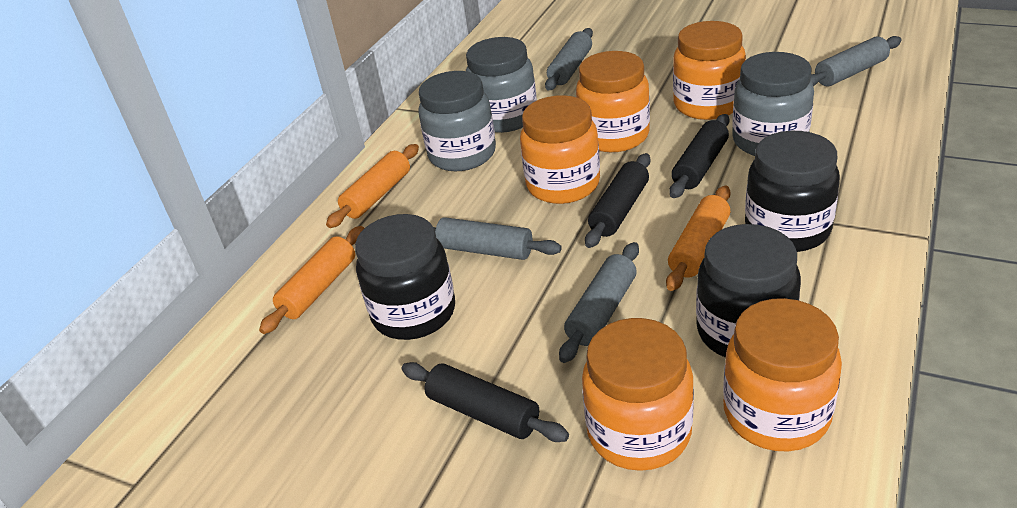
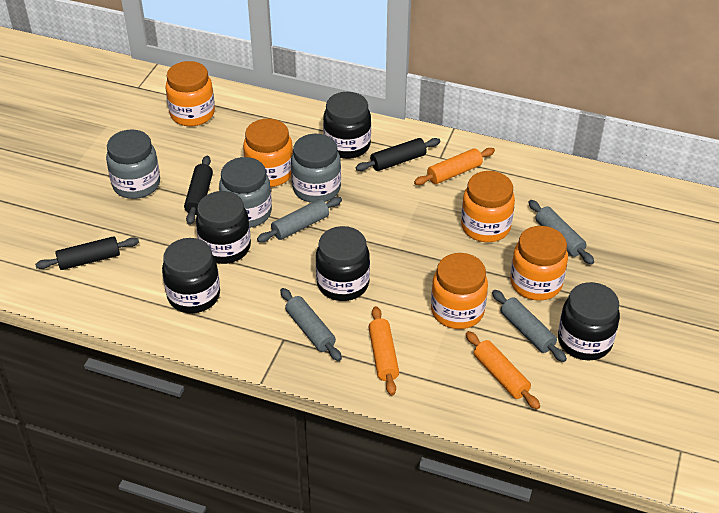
black jar: [355,214,455,340] [696,224,801,358] [745,131,840,252] = 3 -> [162,238,220,313] [196,191,251,264] [316,226,370,301] [323,92,371,159] [558,282,620,360] = 5

